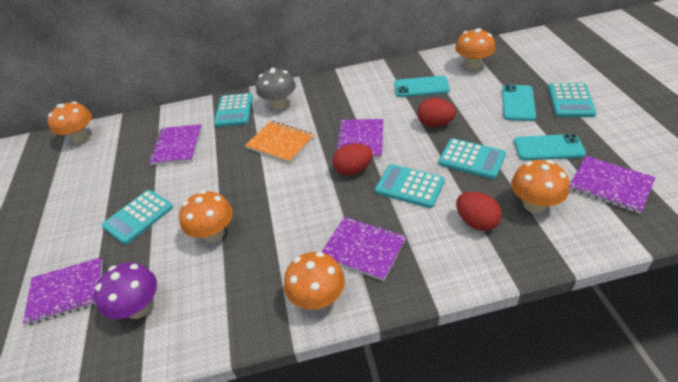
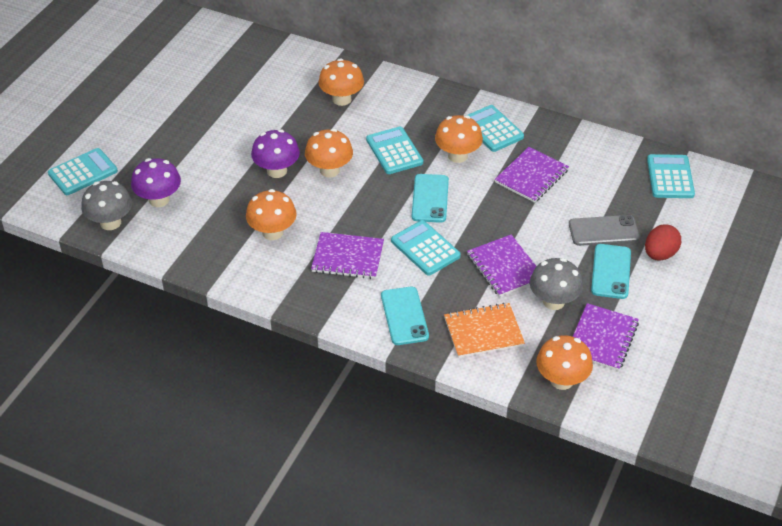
grey mushroom: [256,68,296,110] = 1 -> [81,181,132,230] [530,258,583,310] = 2
grey phone: none = 0 -> [569,215,640,246] = 1
purple mushroom: [94,263,157,319] = 1 -> [131,158,181,207] [251,129,300,178] = 2
purple notebook: [23,258,103,325] [149,124,202,165] [322,216,406,281] [335,119,383,158] [569,156,655,214] = 5 -> [311,232,384,279] [467,235,536,297] [495,147,569,203] [573,303,639,371] = 4
red egg: [333,143,373,175] [417,98,456,127] [456,192,502,231] = 3 -> [645,224,681,260] = 1

